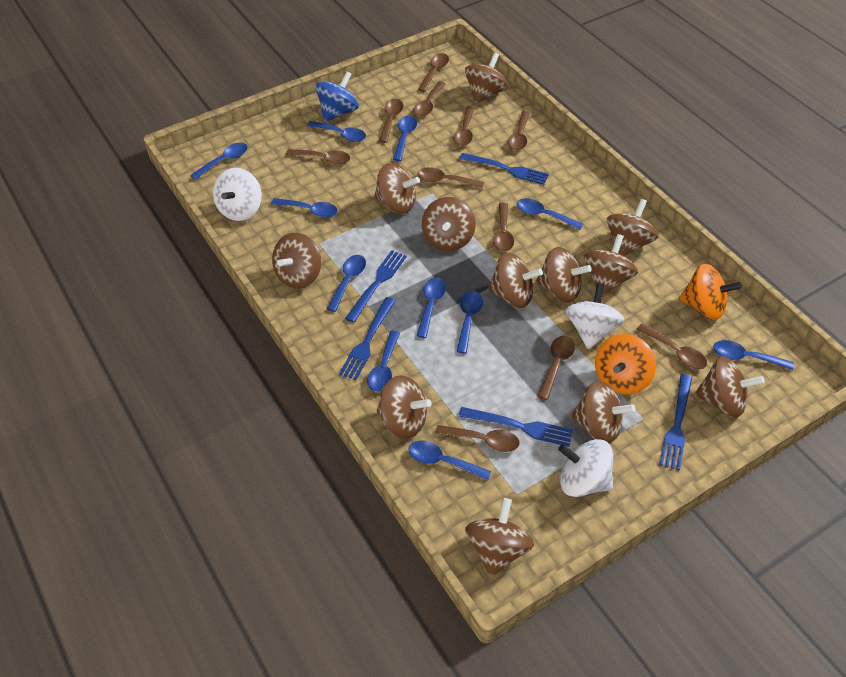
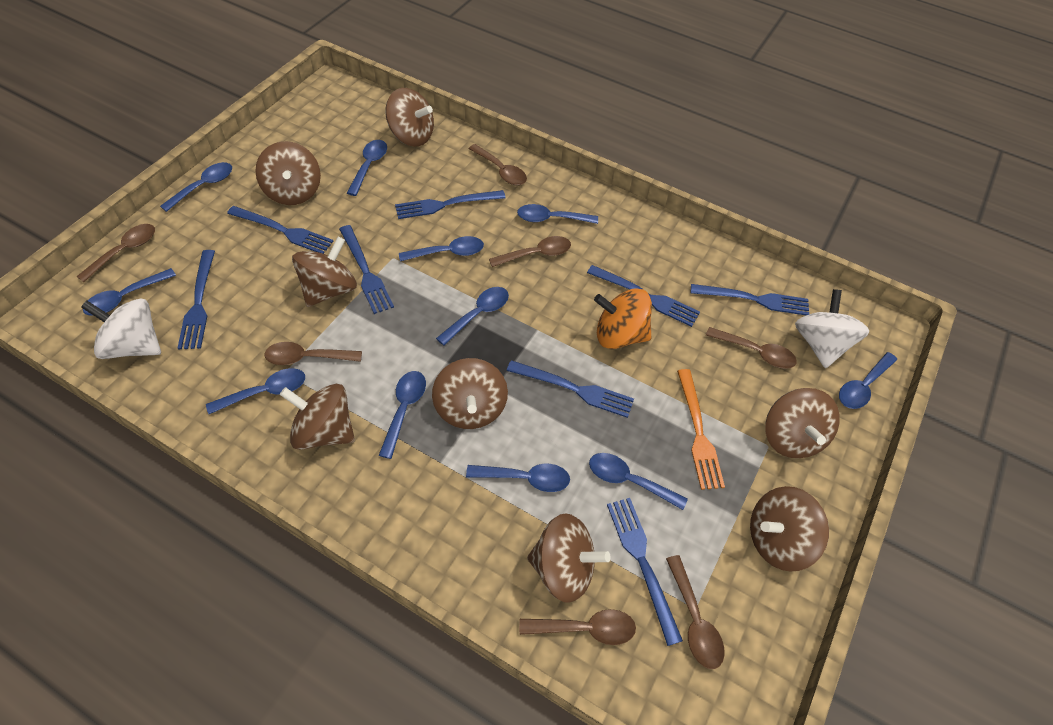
blue fork: [339,297,396,380] [345,250,407,323] [459,153,549,185] [459,407,573,447] [659,374,692,471] = 5 -> [178,250,215,349] [227,206,334,254] [339,225,394,314] [395,190,506,219] [506,360,634,418] [587,265,700,327] [607,498,683,646] [691,284,809,315] = 8
blue spinning top: [316,71,359,122] = 1 -> none = 0
brown spinning top: [272,233,321,289] [374,163,420,214] [377,375,432,439] [422,197,476,251] [465,52,508,104] [465,498,534,577] [488,253,543,308] [536,247,592,303] [571,381,636,444] [584,234,638,295] [607,199,658,256] [695,356,765,418] = 12 -> [255,141,321,205] [280,384,355,450] [292,236,357,307] [385,88,434,147] [432,358,508,429] [527,513,611,603] [750,486,829,572] [765,388,840,458] = 8
brown spoon: [286,149,350,165] [379,99,404,143] [413,81,446,117] [417,167,484,188] [418,53,449,92] [435,425,520,452] [453,106,474,146] [493,203,514,252] [508,111,530,151] [538,336,575,400] [636,324,707,369] = 11 -> [76,224,155,282] [264,342,362,365] [469,144,527,185] [489,236,571,267] [519,609,636,645] [666,555,725,669] [706,327,797,369] = 7
orange fork: none = 0 -> [677,369,725,490] = 1
orange spinning top: [595,334,656,395] [679,264,742,320] = 2 -> [594,288,652,349] = 1
white spinning top: [213,168,262,221] [558,439,613,497] [566,283,624,349] = 3 -> [81,299,161,359] [795,289,870,368] = 2

